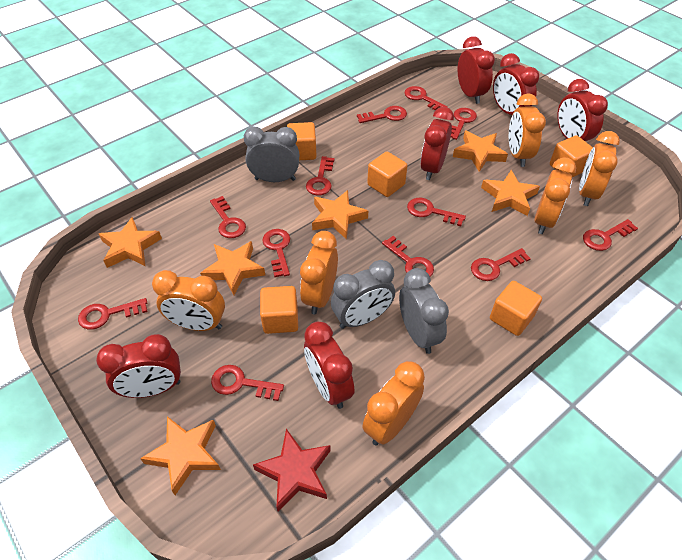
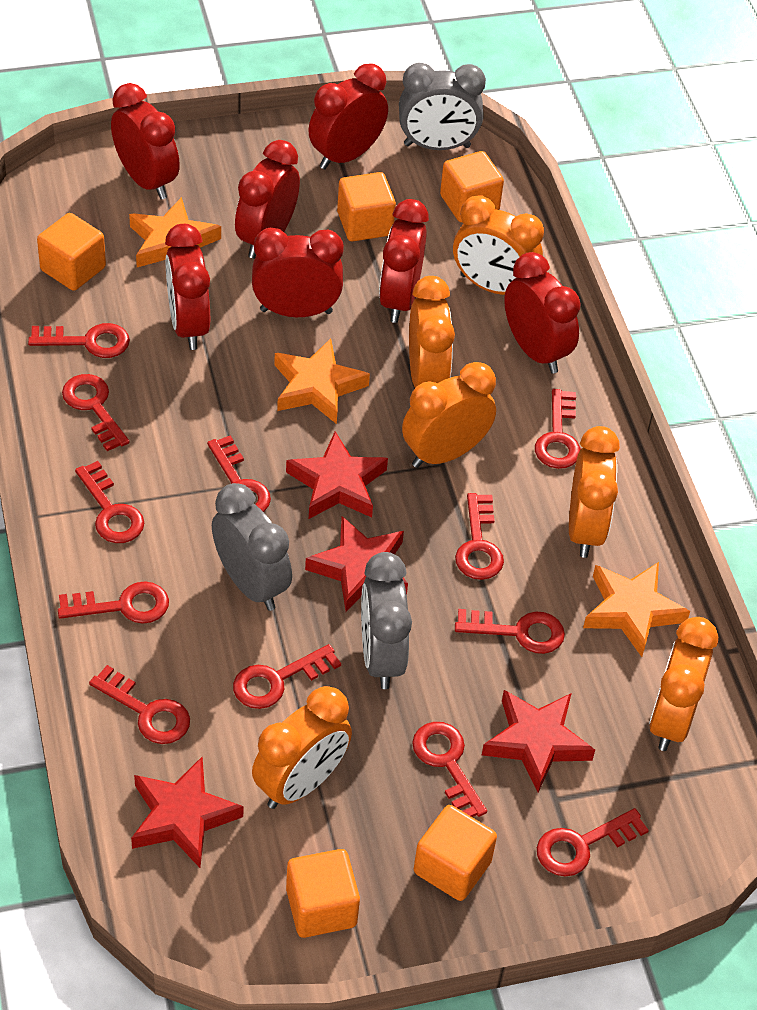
orange star: [99,217,162,268] [140,416,221,495] [200,241,265,295] [312,190,368,240] [453,130,508,172] [481,170,540,216] = 6 -> [129,197,221,267] [274,338,370,424] [583,562,690,657] = 3
red clock: [96,334,181,398] [304,322,355,409] [420,107,454,180] [457,36,495,104] [493,53,539,115] [557,79,608,141] = 6 -> [111,83,180,200] [165,224,210,350] [235,140,300,259] [252,228,344,317] [308,63,388,170] [379,199,429,323] [504,252,581,374] = 7
red star: [253,429,331,512] = 1 -> [131,756,243,868] [286,431,388,519] [305,516,408,612] [482,690,595,793] = 4

